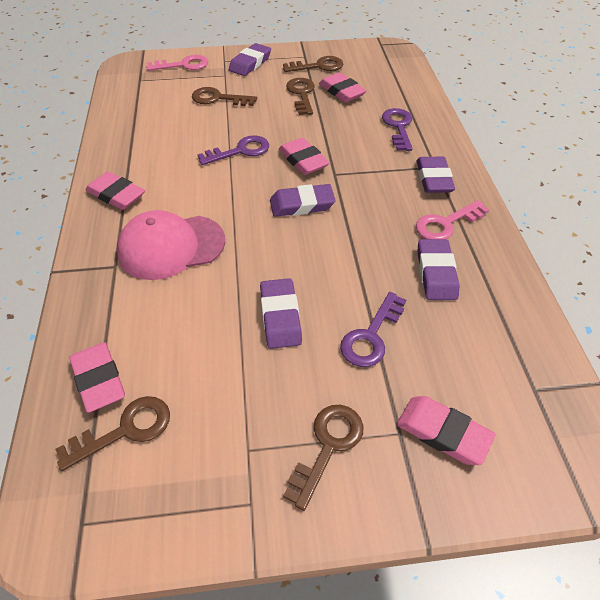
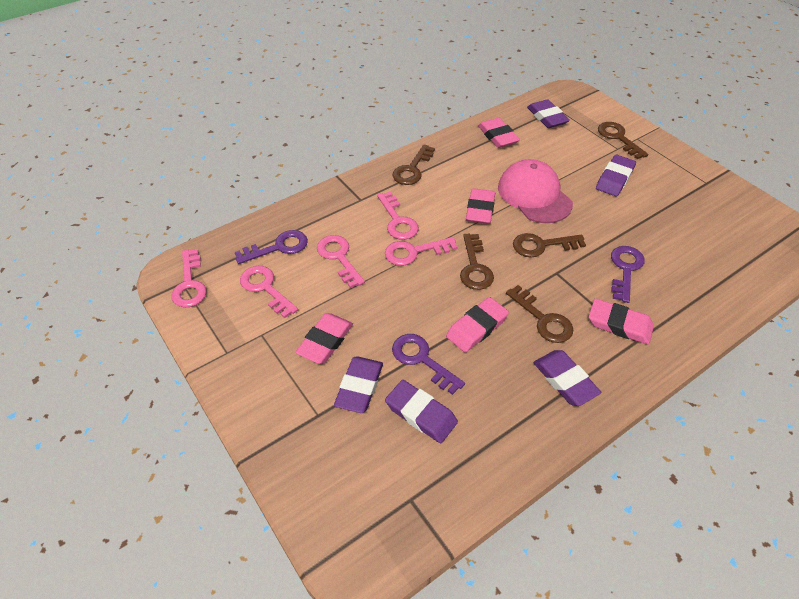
pink key: [146,55,208,71] [416,200,489,239] = 2 -> [171,249,207,308] [240,266,298,318] [317,235,365,288] [377,192,419,240] [385,237,457,266] = 5

